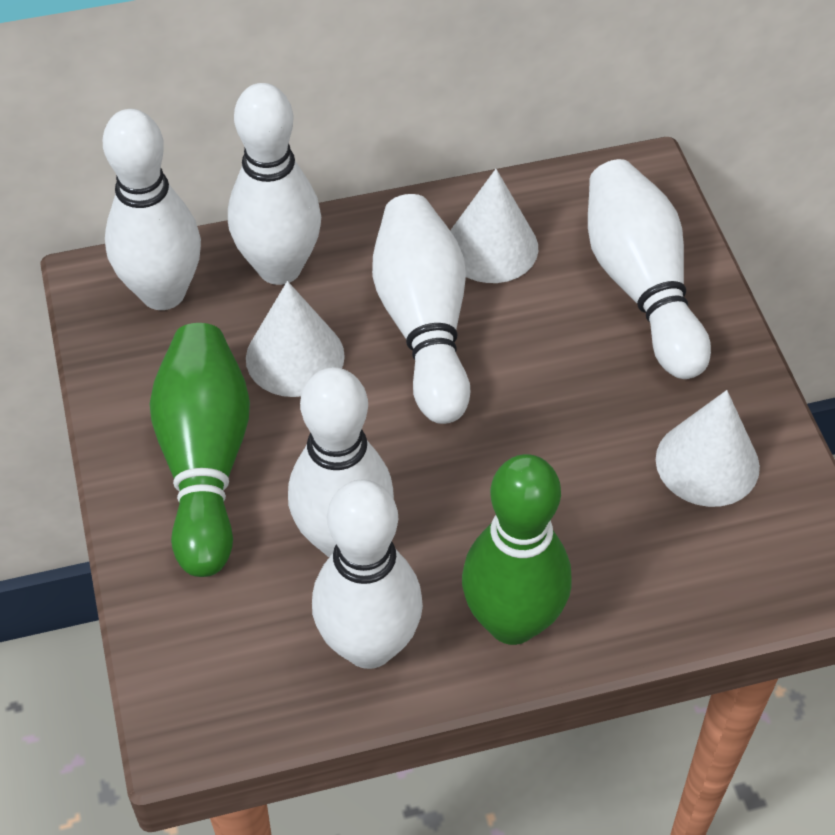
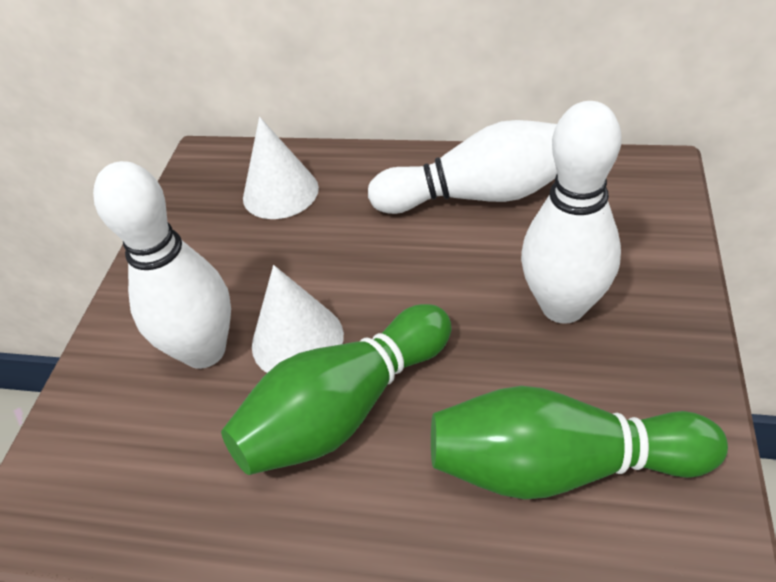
white bowling pin: [103,109,201,310] [228,83,321,285] [288,367,394,557] [312,479,423,669] [372,194,470,424] [588,159,711,379] = 6 -> [93,161,231,369] [368,120,557,214] [521,101,621,324] = 3
white cone: [246,281,345,397] [450,169,538,283] [656,390,760,507] = 3 -> [243,117,319,219] [252,265,344,373] = 2

